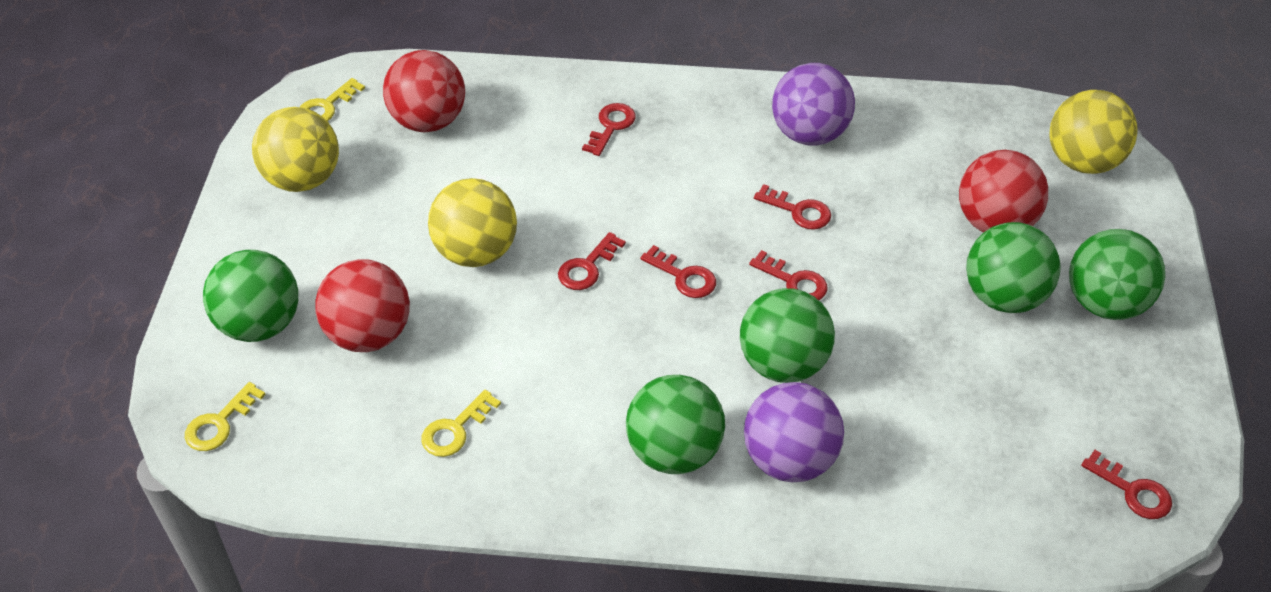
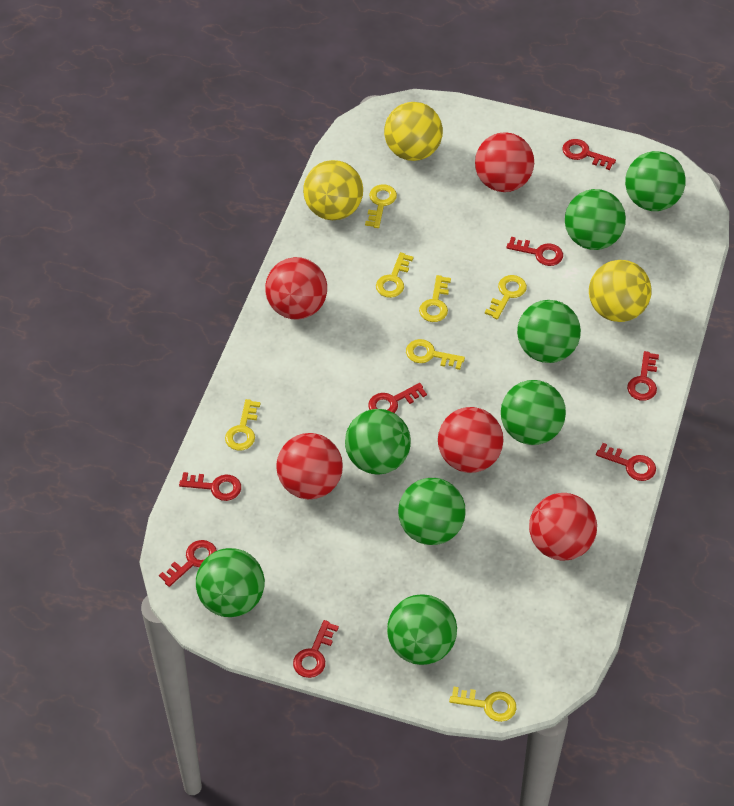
green ball: [203,250,298,342] [626,375,725,474] [740,288,835,383] [966,222,1061,313] [1069,229,1165,320] = 5 -> [196,548,265,617] [345,409,411,475] [387,594,457,665] [398,478,466,545] [501,380,566,445] [517,300,581,363] [565,189,626,250] [625,151,686,211] = 8
purple ball: [744,382,844,482] [772,63,855,146] = 2 -> none = 0
red ball: [316,259,410,352] [383,50,465,132] [959,150,1048,232] = 3 -> [265,257,327,320] [276,433,343,499] [438,407,503,473] [475,132,534,192] [529,493,597,561] = 5
red key: [558,232,626,290] [582,103,636,156] [641,245,716,298] [749,250,828,300] [754,184,831,230] [1081,450,1172,519] = 6 -> [159,540,217,587] [179,472,241,501] [293,620,339,678] [368,383,427,413] [506,237,563,266] [562,139,616,170] [596,443,656,481] [627,351,659,401] = 8
yellow key: [185,382,266,451] [300,78,365,121] [421,390,501,457] = 3 -> [225,399,260,451] [365,184,397,228] [376,252,414,298] [406,339,465,370] [419,275,451,322] [449,687,516,722] [485,275,527,319] = 7

